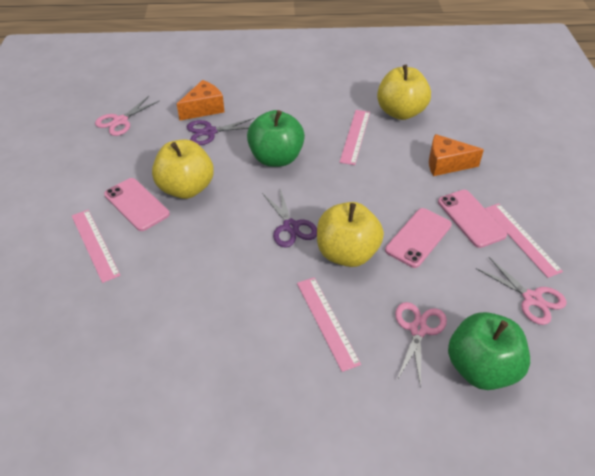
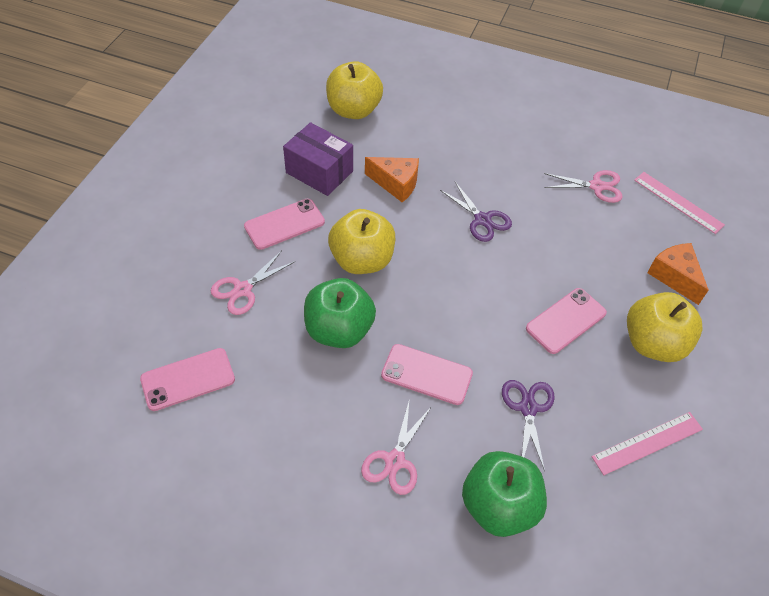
pink phone: [104,178,170,231] [385,208,452,268] [438,190,507,248] = 3 -> [140,348,235,411] [244,199,325,250] [381,344,473,405] [526,288,607,354] = 4
pink ruler: [72,210,121,283] [297,277,361,372] [339,110,370,165] [485,203,563,278] = 4 -> [591,412,703,475] [634,172,725,234] = 2
purple box: none = 0 -> [283,122,353,196] = 1

